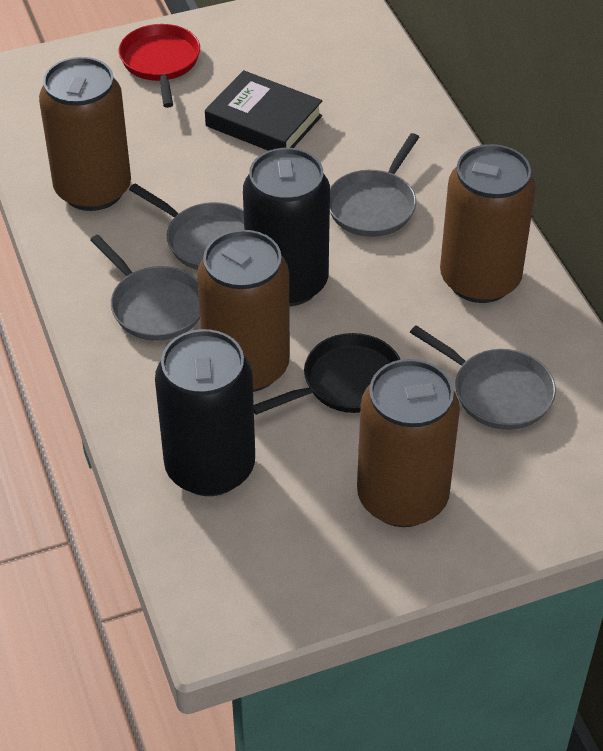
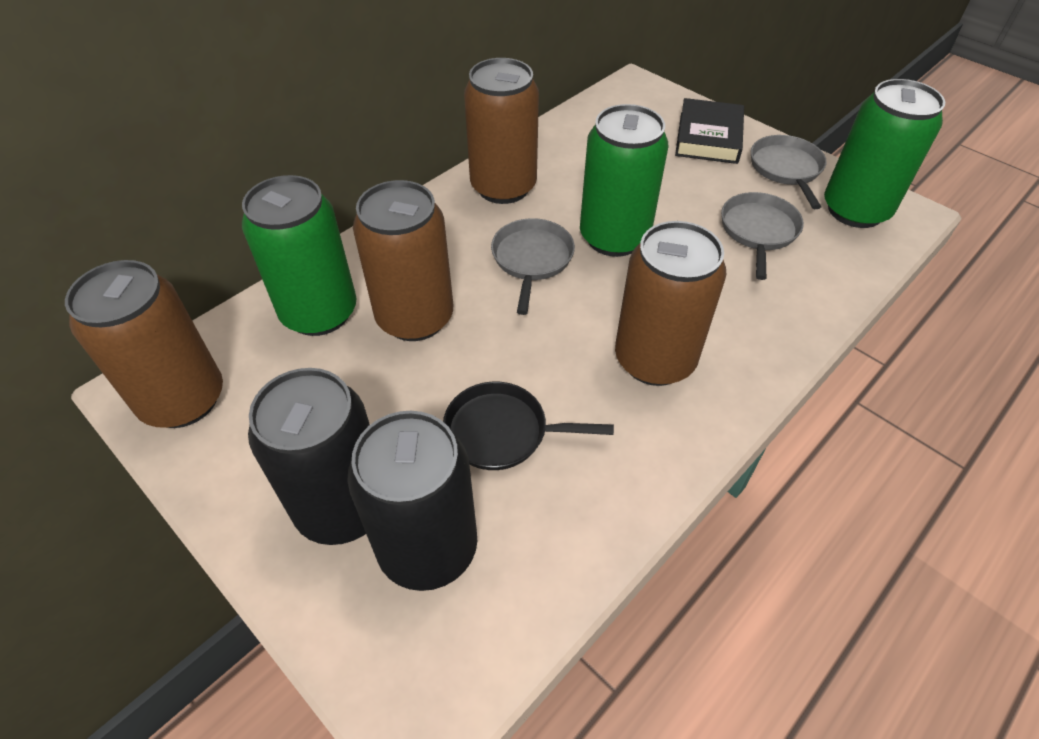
green can: none = 0 -> [242,175,356,336] [580,104,668,257] [824,79,945,228] = 3
grey pan: [90,235,200,341] [129,183,244,270] [330,133,419,237] [410,325,556,430] = 4 -> [491,218,575,315] [721,192,804,280] [751,135,827,209] = 3
red pan: [119,24,200,108] = 1 -> none = 0

